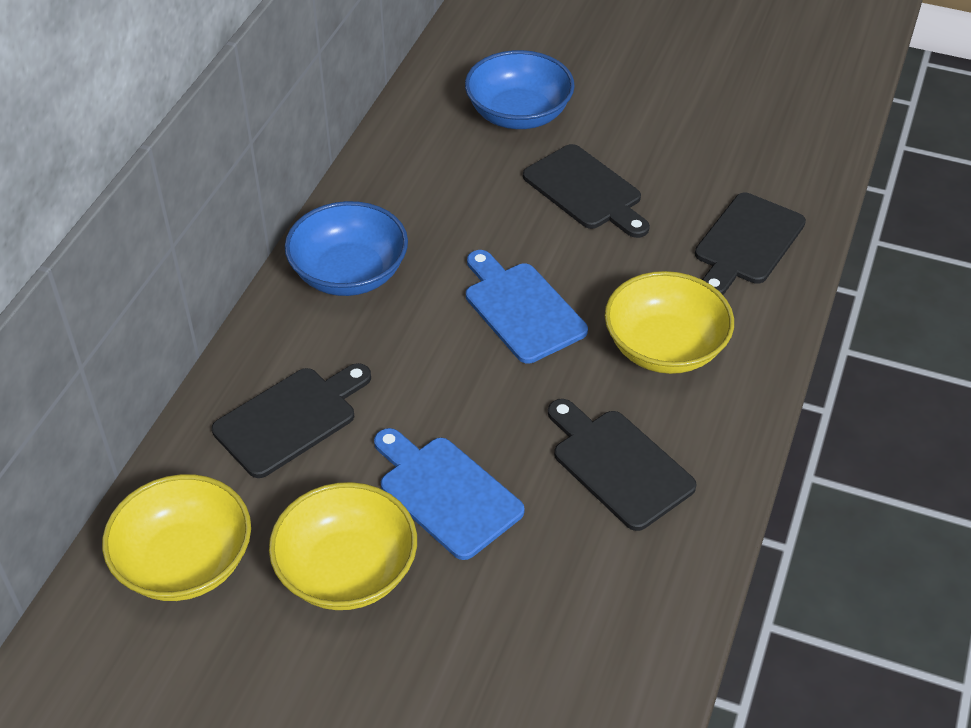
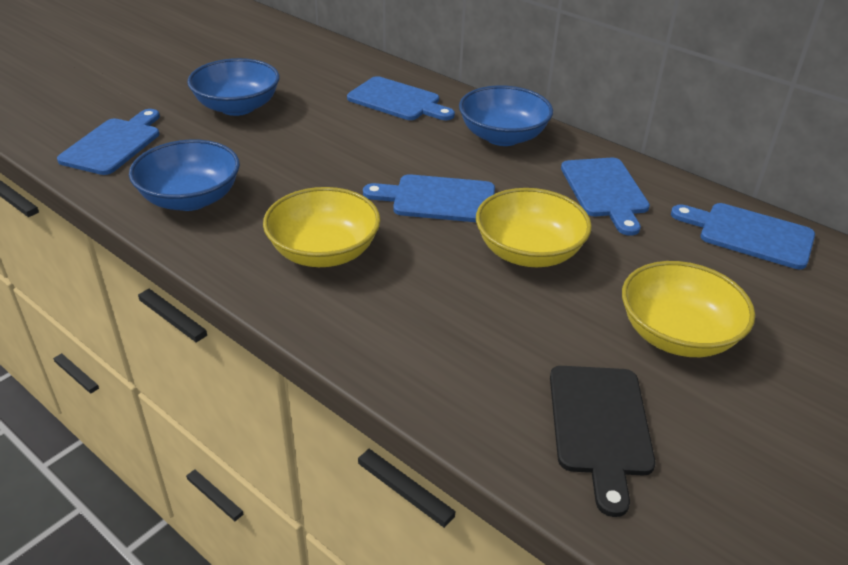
black cutting board: [212,363,371,478] [523,144,650,238] [548,399,697,531] [695,193,806,295] = 4 -> [550,366,655,517] = 1
blue bowl: [285,201,408,296] [465,50,575,129] = 2 -> [129,140,240,211] [187,58,280,116] [459,85,553,146] = 3
blue cutting board: [374,428,525,560] [466,250,588,364] = 2 -> [57,109,160,175] [347,76,455,120] [363,174,495,222] [561,158,650,236] [671,203,815,269] = 5

